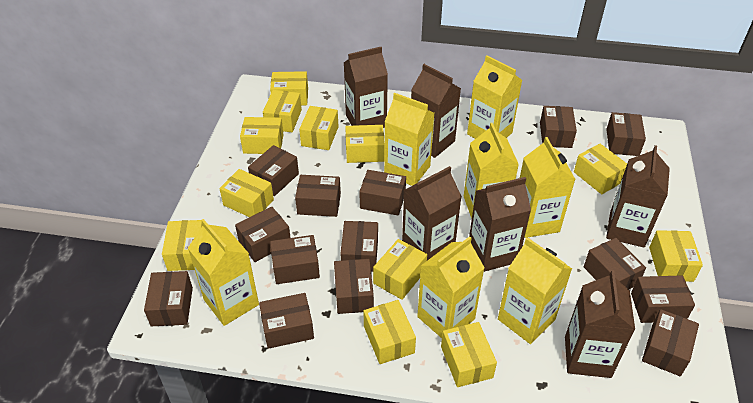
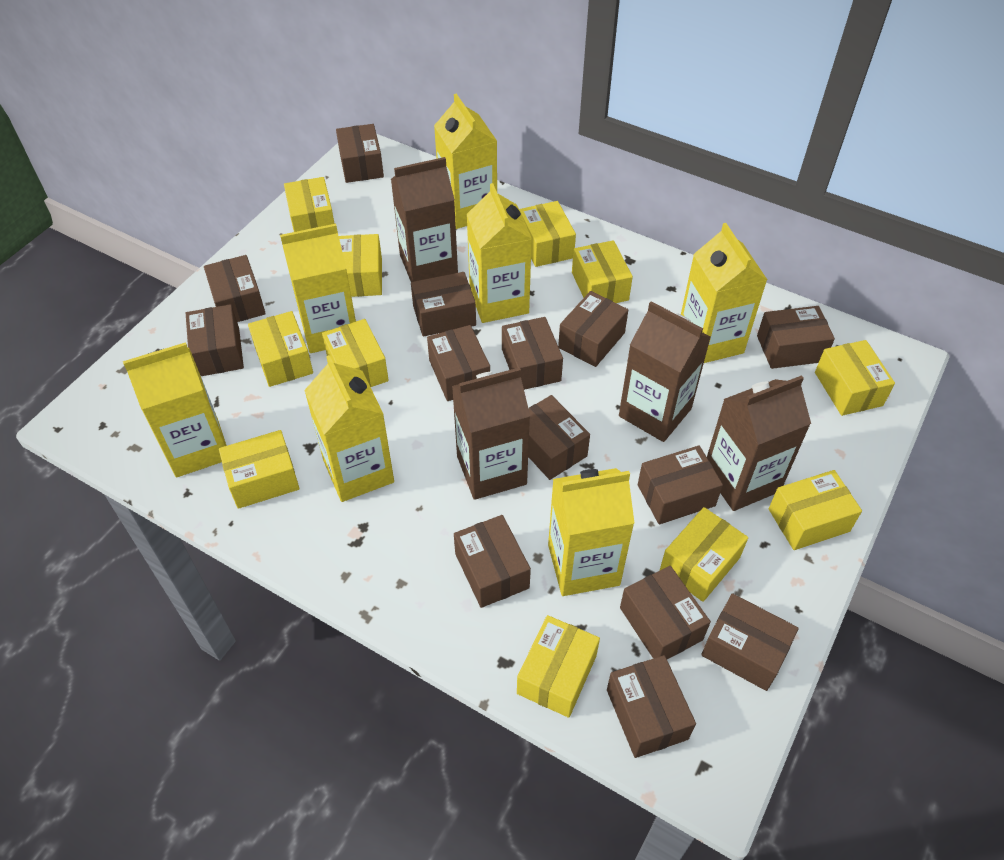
brown carton: [344,47,388,128] [402,166,462,260] [411,64,461,158] [469,177,531,272] [565,270,635,378] [606,145,670,247] = 6 -> [391,157,458,282] [452,367,530,500] [619,301,711,442] [707,375,811,511] = 4
yellow box: [162,220,202,271] [219,169,274,217] [240,117,284,154] [263,90,302,132] [270,71,308,105] [299,106,339,150] [345,125,385,163] [364,300,416,364] [373,239,427,300] [441,322,497,387] [574,144,627,194] [649,230,703,282] = 12 -> [219,430,300,509] [248,311,313,387] [284,177,335,232] [322,319,389,387] [339,234,382,297] [517,615,600,718] [519,201,576,267] [572,240,633,303] [660,507,748,602] [769,470,862,550] [815,340,895,416] = 11

